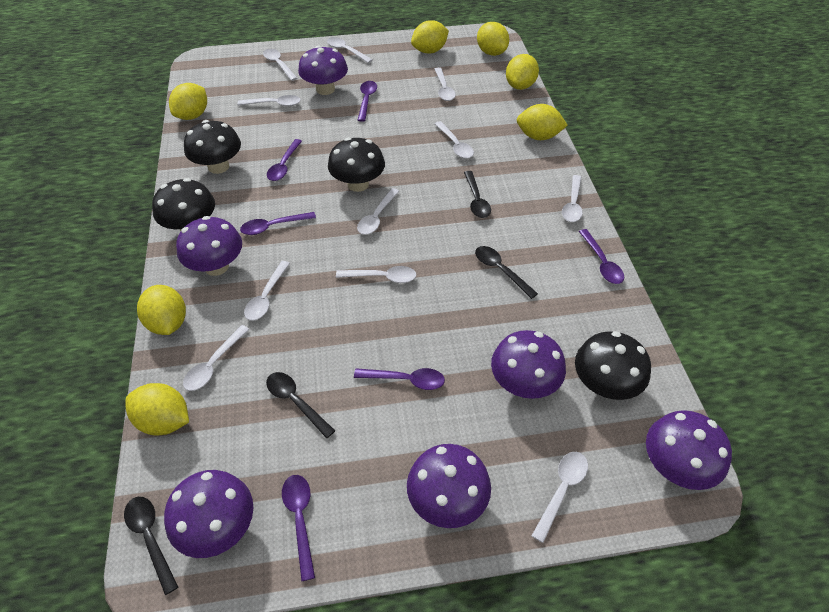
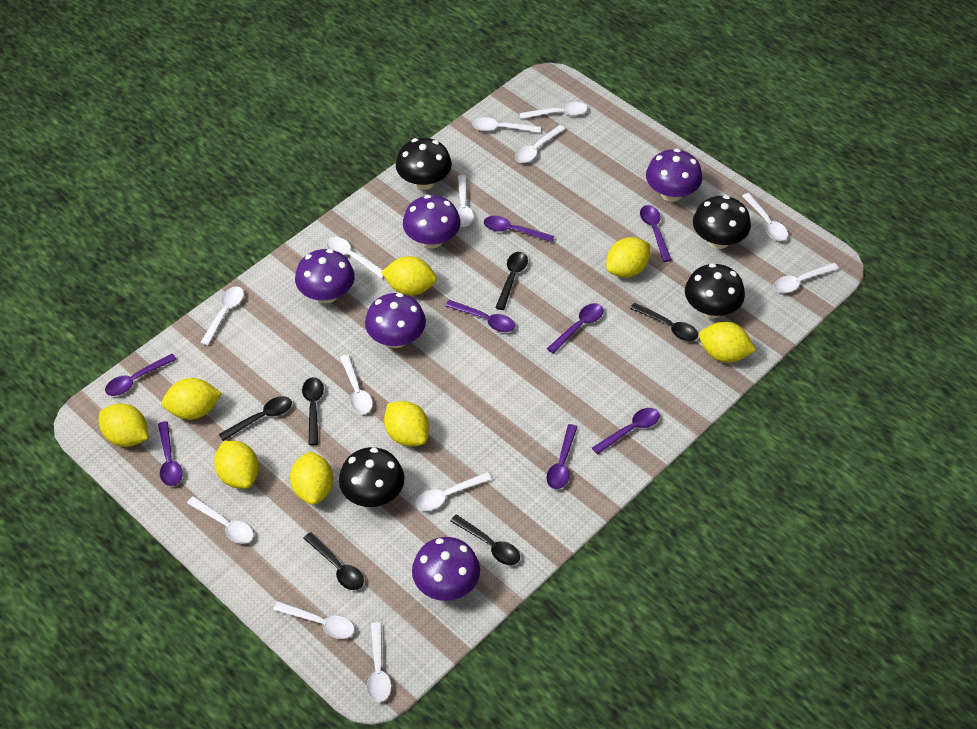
black spoon: [124,497,178,595] [266,372,335,438] [464,171,491,218] [475,246,538,299] = 4 -> [219,396,292,441] [302,377,324,445] [303,532,364,590] [450,514,520,565] [495,252,528,310] [630,303,698,341] = 6
purple mushroom: [164,470,253,558] [176,216,242,276] [298,46,348,95] [407,444,491,528] [491,330,566,399] [646,410,732,490] = 6 -> [295,249,355,303] [365,293,426,348] [403,195,461,248] [412,537,480,601] [646,149,703,202] = 5
purple spoon: [240,212,316,235] [267,139,302,181] [282,475,315,581] [354,368,445,390] [358,81,377,122] [579,229,624,284] = 6 -> [105,354,177,396] [158,421,183,486] [445,300,515,332] [484,216,554,242] [546,424,577,489] [547,303,604,354] [592,408,660,455] [640,205,672,262] = 8
white spoon: [183,325,250,391] [238,95,301,107] [244,261,290,321] [263,49,297,81] [327,37,372,63] [336,266,416,283] [357,188,399,235] [435,67,456,101] [435,121,474,159] [532,452,588,543] [562,175,583,222] = 11 -> [187,496,254,544] [200,286,244,346] [273,601,355,639] [326,237,384,279] [340,354,373,414] [367,622,392,702] [416,472,492,511] [457,175,474,226] [472,117,541,133] [515,125,565,163] [520,102,588,119] [742,193,788,241] [774,263,839,293] = 13
yellow lemon: [125,383,189,435] [137,285,186,335] [169,83,207,120] [411,20,449,54] [477,22,509,56] [506,54,539,90] [516,104,568,140] = 7 -> [99,403,148,447] [161,378,222,420] [214,441,259,488] [290,451,333,505] [381,256,437,296] [384,401,429,446] [606,237,650,278] [699,322,756,363] = 8

